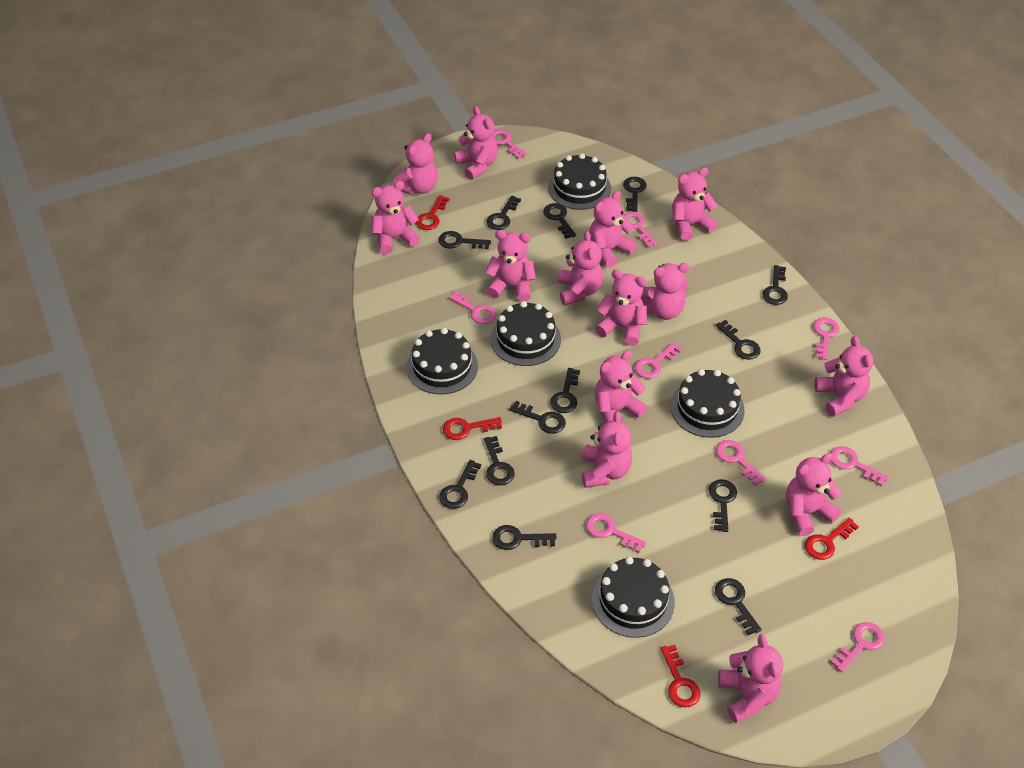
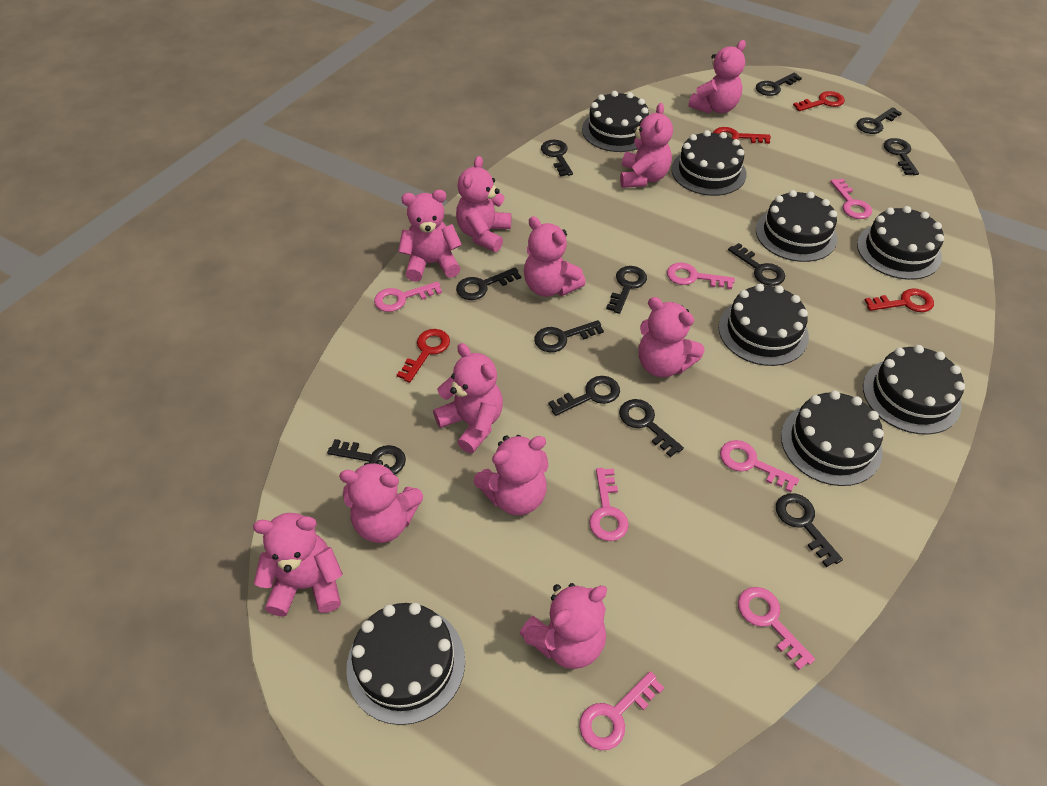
black cake: [406,328,478,394] [491,301,561,366] [548,153,611,210] [592,557,675,638] [671,369,745,438] = 5 -> [346,603,465,725] [582,91,649,152] [671,130,747,196] [718,284,809,366] [756,190,837,262] [781,390,884,486] [857,206,944,280] [863,345,965,435] = 8
black key: [438,231,491,249] [439,460,481,509] [484,436,515,485] [486,196,521,230] [492,525,556,550] [509,401,566,434] [543,203,576,239] [550,368,580,413] [623,177,647,212] [709,479,737,532] [715,578,762,635] [716,320,761,360] [762,265,788,305] = 13 -> [327,439,406,475] [456,268,521,300] [534,320,604,352] [541,140,573,177] [548,376,620,416] [606,266,647,314] [619,399,684,457] [728,243,785,286] [756,73,802,96] [776,493,843,567] [856,107,902,134] [884,138,919,175] = 12
pink key: [449,291,496,324] [492,129,527,159] [586,513,646,553] [624,212,658,247] [635,342,682,379] [716,440,766,486] [813,318,839,360] [830,446,889,486] [831,622,885,672] = 9 -> [374,281,442,312] [579,671,664,750] [589,468,629,541] [667,263,735,289] [720,440,799,492] [738,587,815,670] [830,179,872,219] = 7
pink teddy bear: [371,181,420,254] [393,133,438,195] [454,106,498,180] [485,230,536,302] [558,231,603,305] [582,411,632,488] [589,191,636,268] [594,350,647,423] [595,270,647,346] [640,263,689,320] [672,167,718,241] [718,634,783,723] [786,453,842,536] [814,336,873,417] = 14 -> [253,513,343,617] [339,460,423,543] [398,190,462,282] [433,343,503,454] [456,156,511,252] [474,435,549,515] [520,583,607,669] [524,216,586,297] [620,103,673,188] [639,297,704,377] [689,40,746,114] = 11

